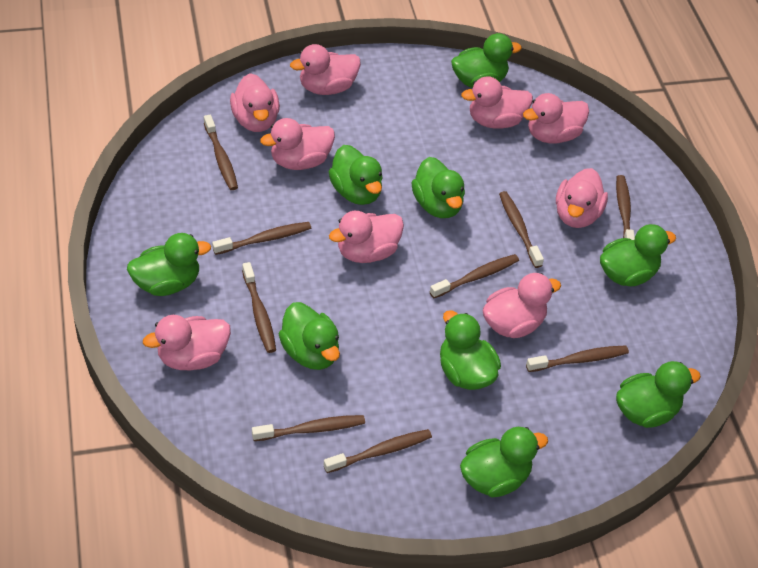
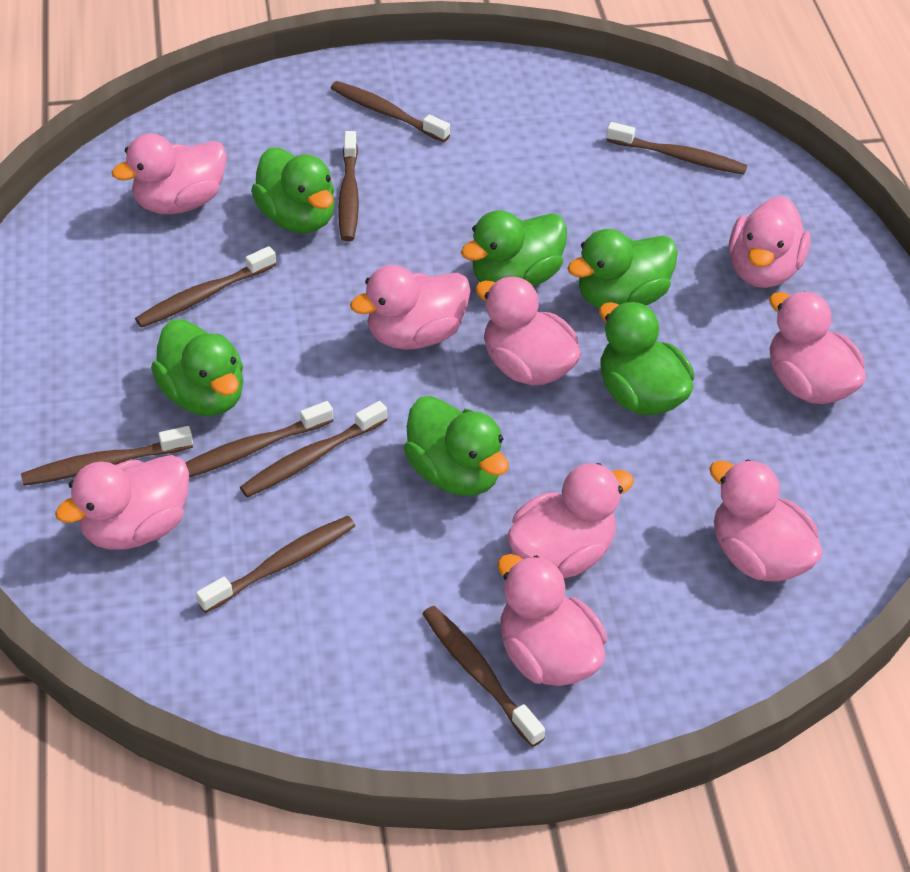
green duck: [127,233,211,296] [279,302,340,370] [329,145,383,205] [411,157,465,218] [440,310,501,390] [451,33,522,88] [460,427,548,497] [600,224,676,286] [616,361,701,428] = 9 -> [151,319,243,416] [251,148,335,233] [404,396,509,496] [461,210,567,287] [567,229,678,308] [599,302,694,415] = 6

